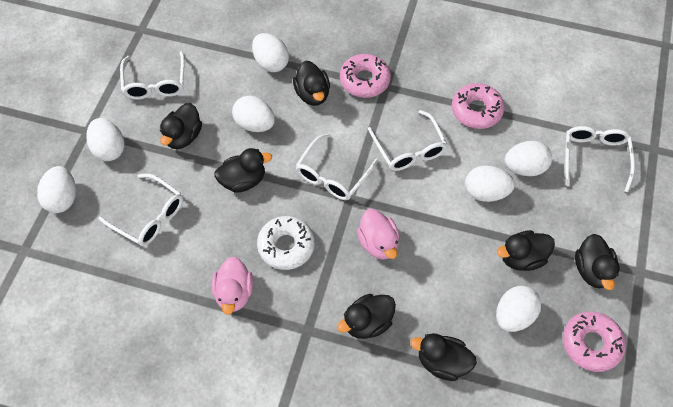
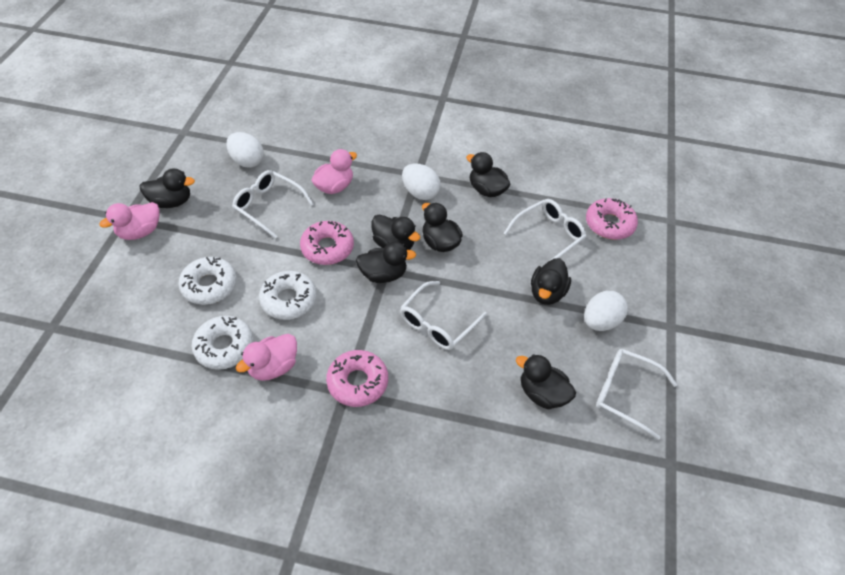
pink duck: [212,257,253,315] [357,209,399,260] = 2 -> [100,202,160,240] [236,334,297,381] [311,149,357,194] = 3
white donut: [257,216,315,270] = 1 -> [178,257,237,305] [192,316,254,370] [259,271,317,320] = 3
white egg: [37,166,76,213] [86,118,125,161] [232,96,275,132] [252,33,289,72] [465,165,515,202] [496,286,541,332] [505,141,552,176] = 7 -> [226,132,264,168] [402,163,441,200] [584,291,628,331] = 3
white glasses: [99,174,183,246] [120,51,185,100] [295,133,378,200] [368,110,448,171] [565,126,635,192] = 5 -> [232,170,314,239] [400,281,487,350] [504,199,587,266] [596,349,677,440] = 4

